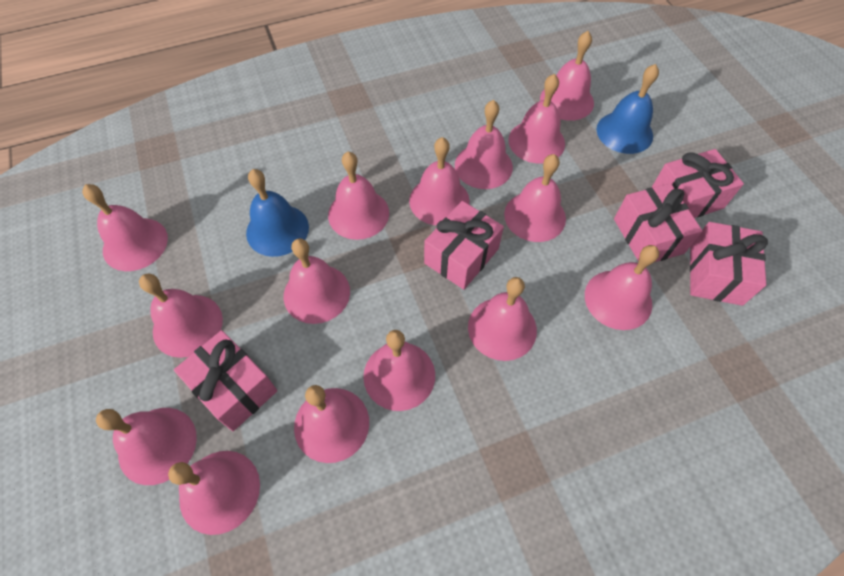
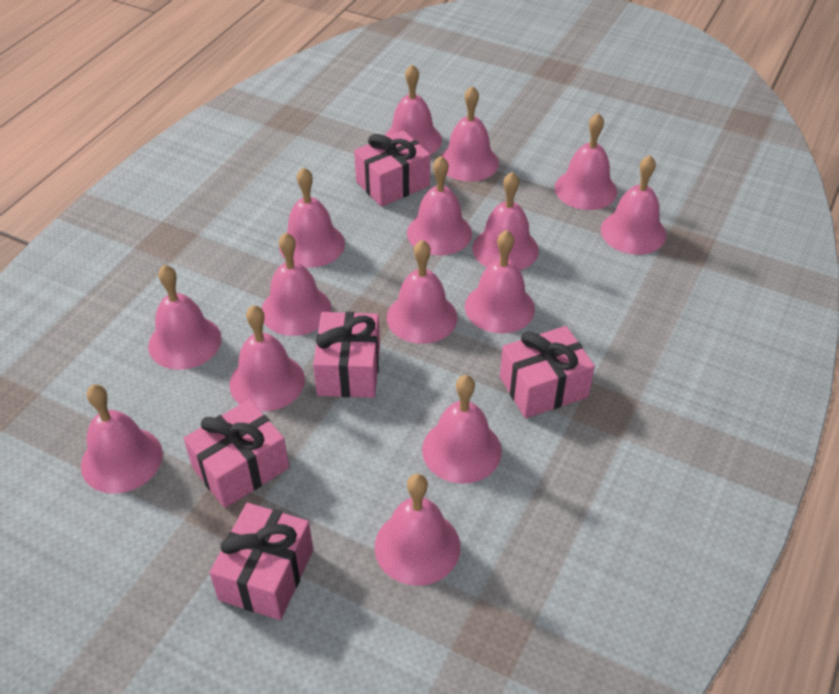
blue bell: [246,169,309,257] [597,64,659,154] = 2 -> none = 0

